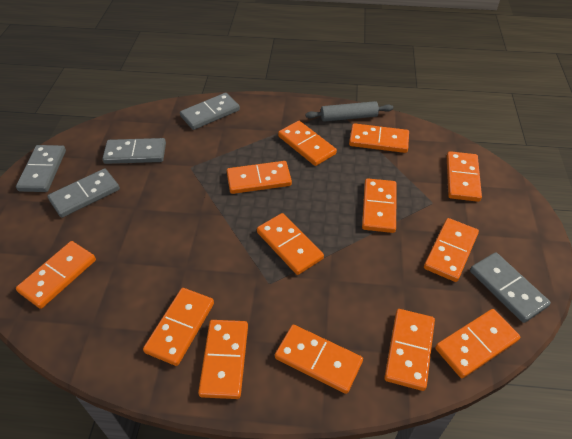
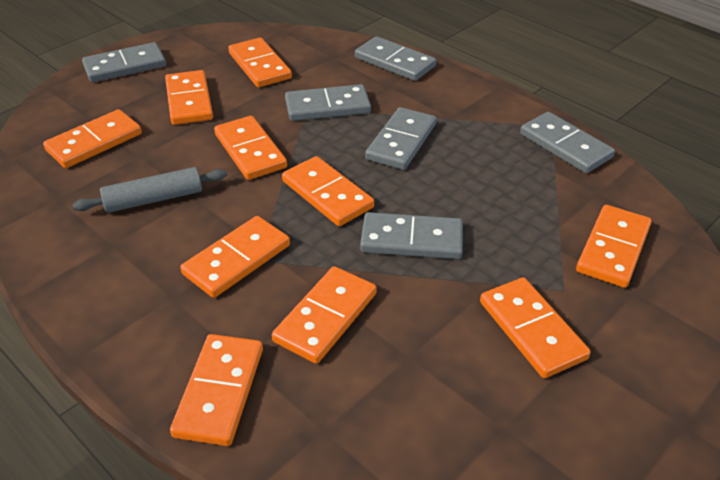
grey domino: [16,145,66,192] [47,168,120,218] [102,138,166,164] [180,93,240,130] [470,252,551,323] = 5 -> [82,42,166,82] [285,84,371,121] [355,36,436,81] [360,212,463,259] [365,107,436,170] [520,112,615,173] = 6
orange domino: [16,241,96,309] [143,288,214,366] [198,320,248,399] [227,161,292,194] [257,213,324,275] [275,325,363,394] [278,121,337,166] [349,123,409,153] [362,178,397,233] [384,309,435,391] [424,218,479,282] [435,309,520,378] [447,151,482,202] = 13 -> [43,109,142,168] [165,70,213,125] [170,334,263,446] [180,216,290,298] [214,116,287,180] [228,38,292,87] [272,266,377,364] [282,156,374,226] [480,277,591,378] [576,205,652,288] = 10

